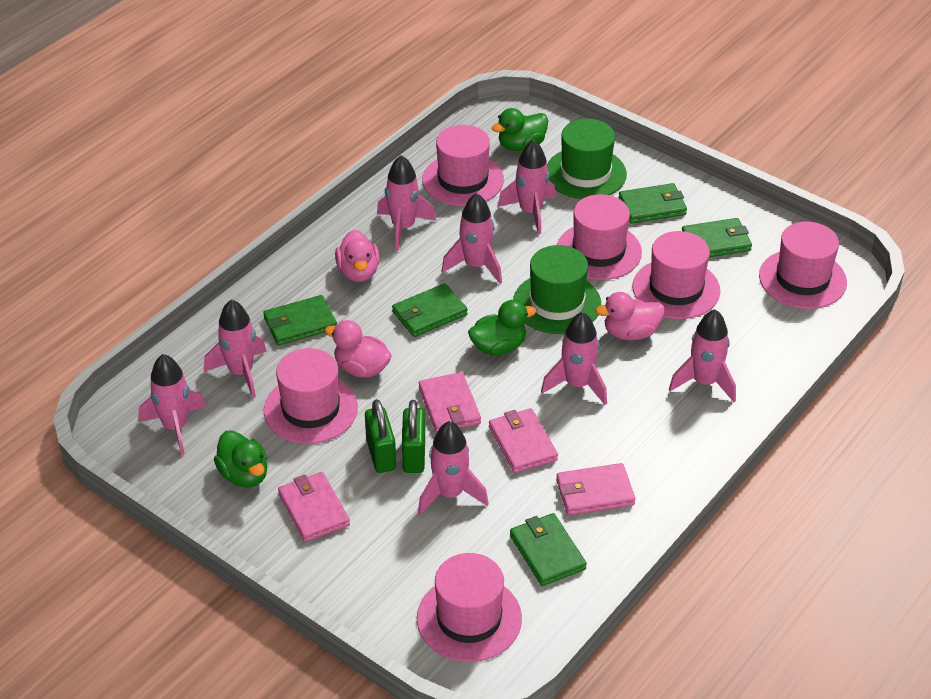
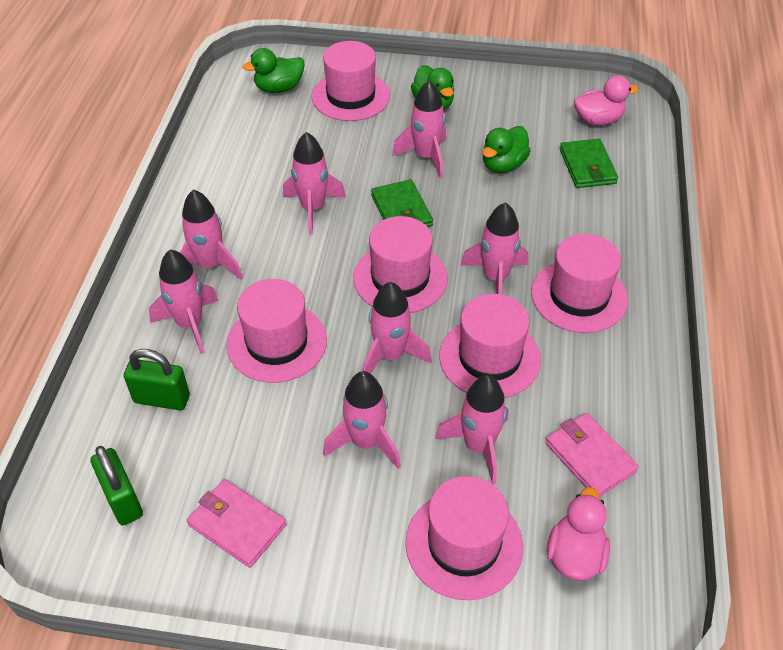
green hat: [513,245,601,334] [547,119,627,199] = 2 -> none = 0
green wallet: [263,295,337,346] [392,283,468,337] [510,513,587,586] [618,183,687,224] [682,218,752,257] = 5 -> [371,179,433,227] [560,139,618,188] = 2
pink duck: [325,320,392,378] [335,230,380,282] [595,292,664,340] = 3 -> [547,487,610,581] [574,75,639,126] = 2
pink wallet: [278,472,350,542] [419,372,481,433] [489,408,558,473] [556,463,636,515] = 4 -> [187,479,286,568] [545,413,639,497] = 2

